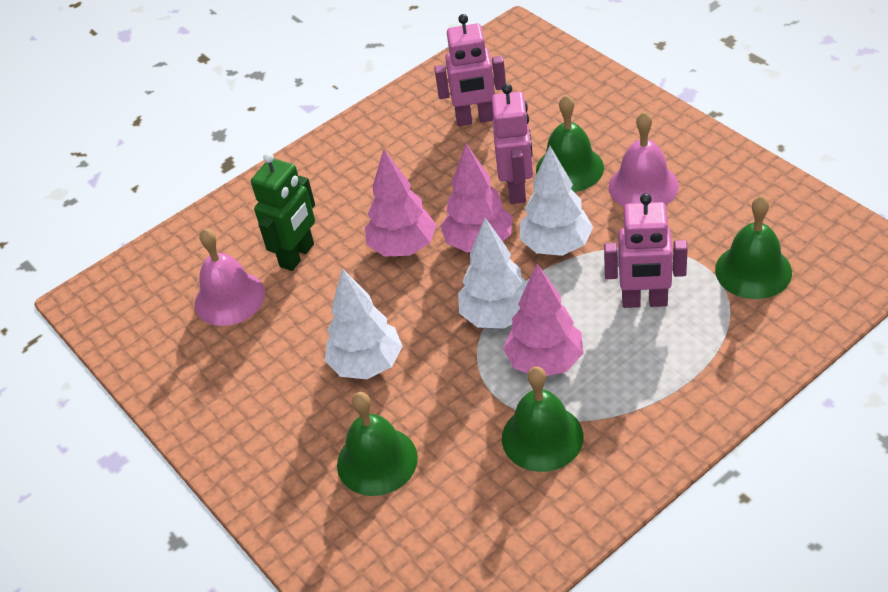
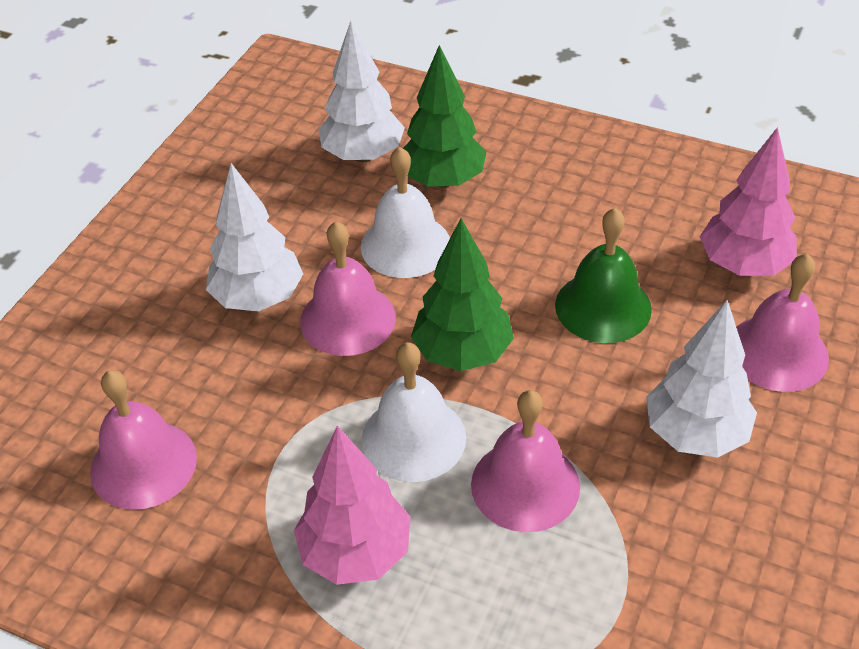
green bell: [337,392,418,496] [502,366,583,472] [536,95,604,192] [715,196,792,299] = 4 -> [555,208,652,343] = 1
green robot: [251,152,315,271] = 1 -> none = 0
green tree: none = 0 -> [403,45,487,188] [411,218,514,371] = 2
pink bell: [195,228,265,326] [609,112,679,207] = 2 -> [90,370,197,510] [300,221,396,356] [471,390,580,532] [736,254,829,392] = 4
pink robot: [434,14,506,126] [492,84,533,204] [604,193,688,308] = 3 -> none = 0
pink tree: [365,149,436,257] [440,144,513,253] [503,264,583,376] = 3 -> [294,426,411,585] [700,127,797,276] = 2
white bell: none = 0 -> [361,147,450,278] [361,342,466,482] = 2

